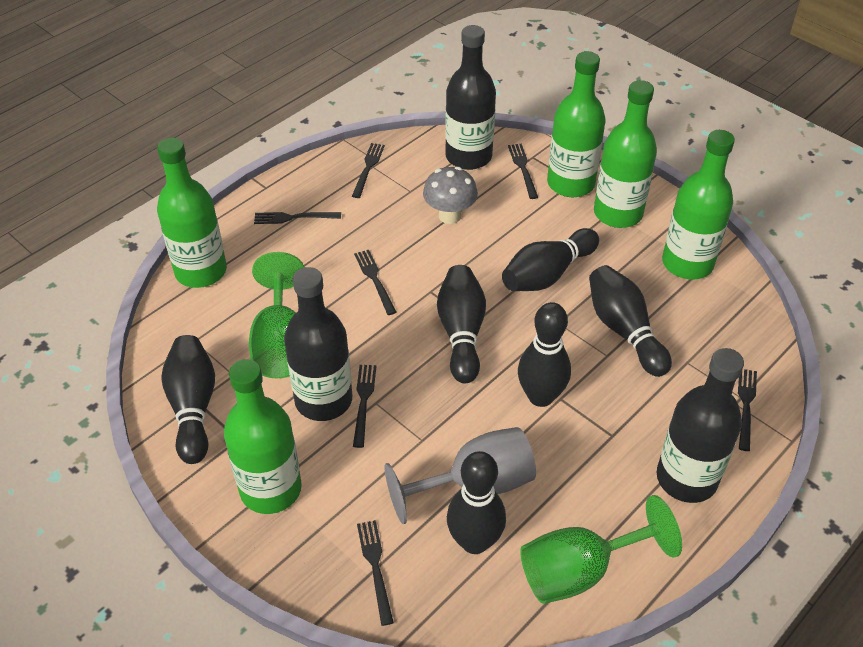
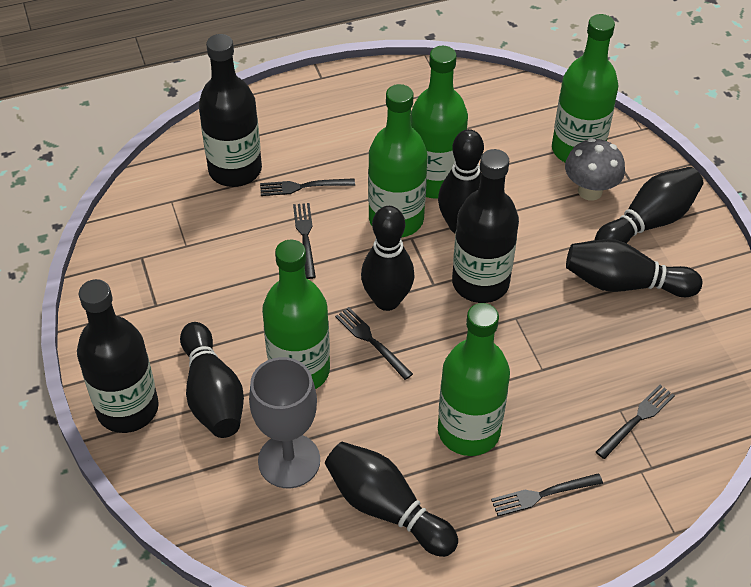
black fork: [254,212,341,224] [352,143,385,198] [353,365,376,448] [354,250,397,315] [357,520,394,626] [508,144,538,199] [738,369,757,451] = 7 -> [260,178,355,196] [293,203,316,279] [335,307,413,380] [491,473,603,516] [596,385,675,459] = 5
green goblet: [249,252,305,378] [520,495,682,604] = 2 -> none = 0

